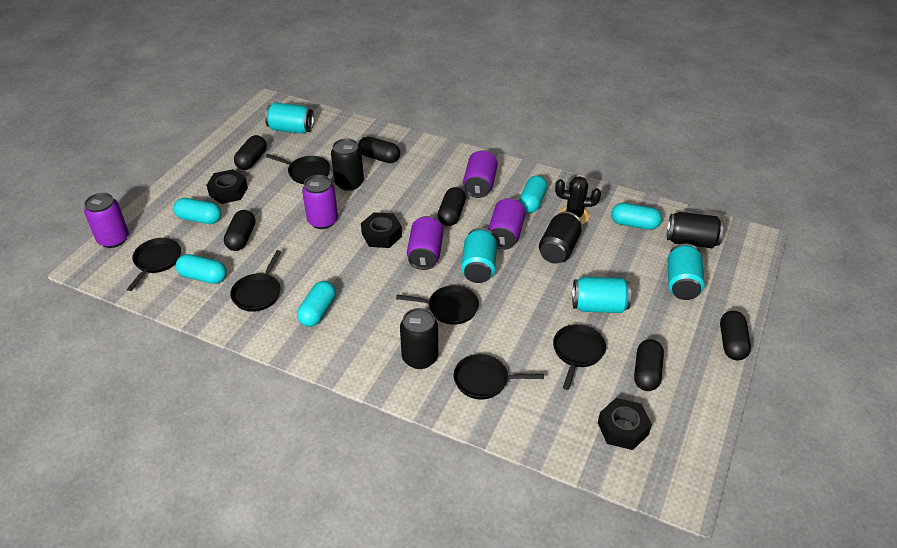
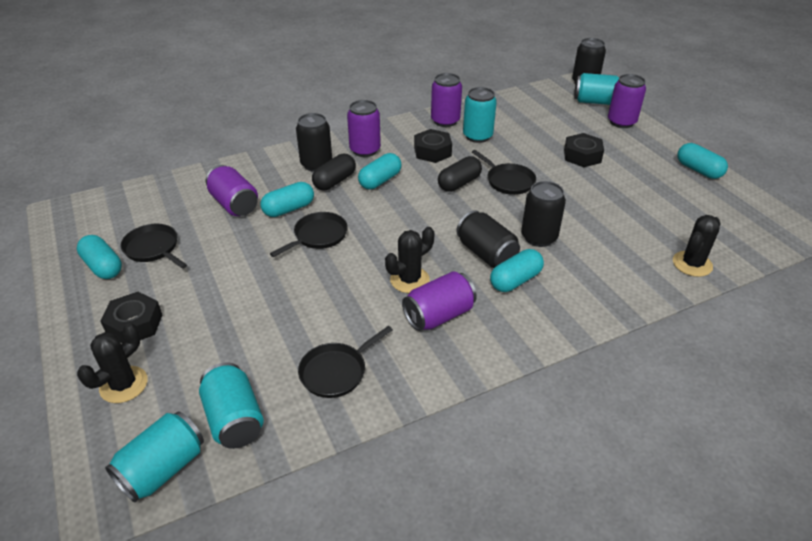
black cactus: [555,176,601,225] = 1 -> [77,323,148,403] [385,227,434,293] [673,215,720,277] = 3
black capsule: [224,210,256,251] [234,135,267,170] [358,136,400,163] [438,187,466,226] [634,339,664,391] [720,311,751,360] = 6 -> [312,154,356,190] [438,156,482,192] = 2
black pan: [127,238,181,291] [230,250,281,312] [266,154,330,184] [396,285,479,325] [453,354,544,400] [553,324,606,390] = 6 -> [121,224,187,269] [270,212,348,257] [298,326,393,398] [472,150,536,195] = 4

